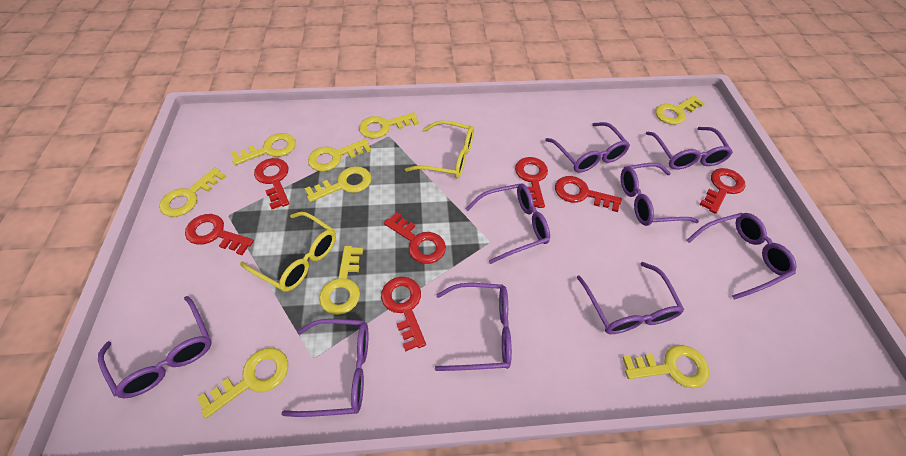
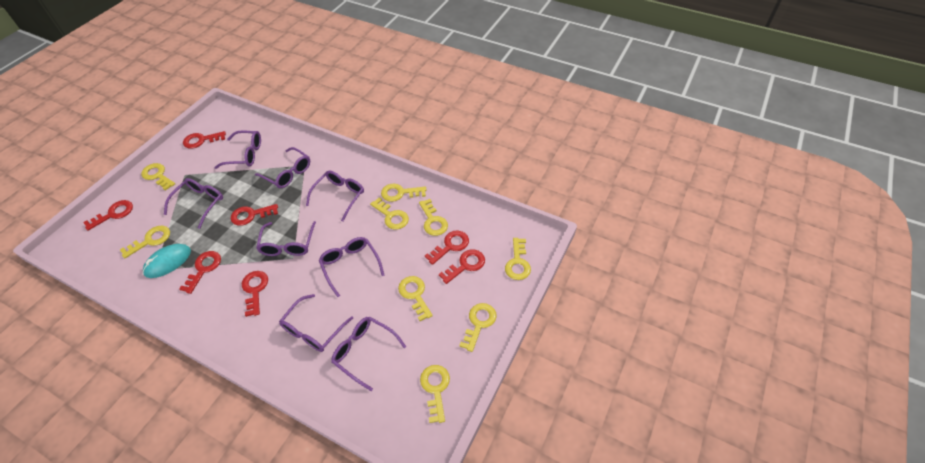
purple glasses: [98,296,212,398] [281,319,369,417] [435,283,512,371] [466,183,550,264] [545,122,630,173] [577,262,684,334] [621,163,699,226] [646,127,733,169] [687,213,797,300] = 9 -> [164,178,223,229] [214,131,261,169] [255,147,310,188] [256,221,316,256] [279,294,353,352] [306,171,364,221] [319,237,384,297] [331,317,406,391] = 8
turquoise mouse: none = 0 -> [143,244,191,278] = 1
yellow glasses: [240,212,336,292] [405,120,474,179] = 2 -> none = 0

